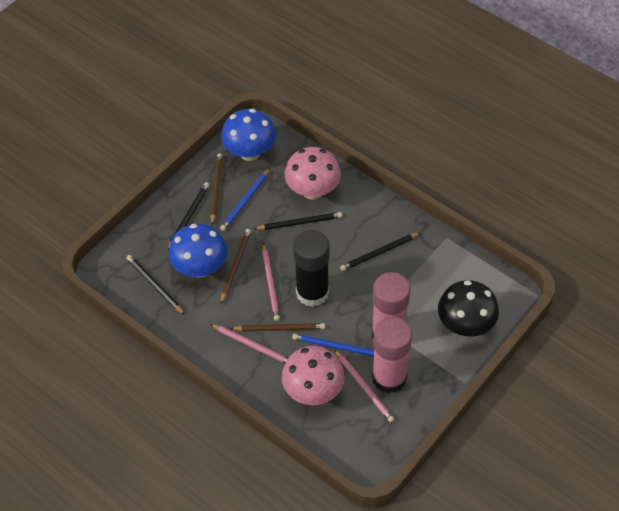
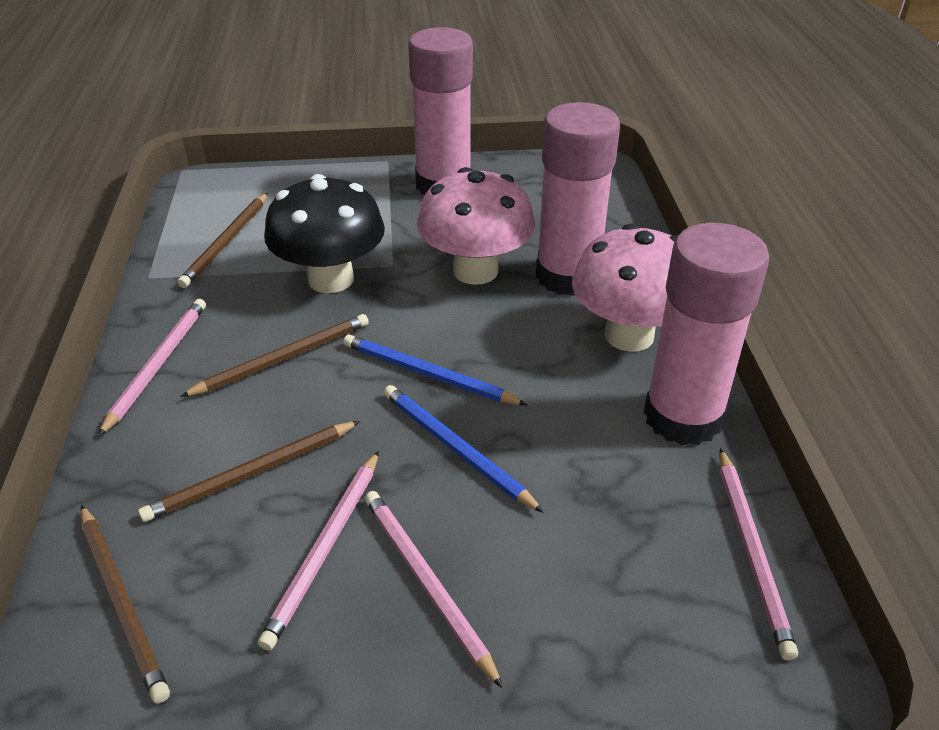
black glue stick: [293,230,329,307] = 1 -> none = 0
black pencil: [126,255,185,315] [168,182,209,251] [254,212,342,230] [340,232,421,271] = 4 -> none = 0
blue mushroom: [169,224,227,278] [221,109,276,161] = 2 -> none = 0
brown pencil: [211,153,222,225] [220,229,251,305] [230,323,325,331] = 3 -> [81,505,170,704] [138,421,360,522] [177,193,268,288] [180,314,369,397] = 4
pink glue stick: [372,272,410,339] [372,317,412,394] = 2 -> [408,27,473,195] [536,102,620,296] [644,223,769,445] = 3
pink pencil: [210,324,288,364] [262,243,280,321] [335,350,394,423] = 3 -> [98,299,206,437] [258,451,379,651] [364,491,503,689] [719,448,798,660] = 4

